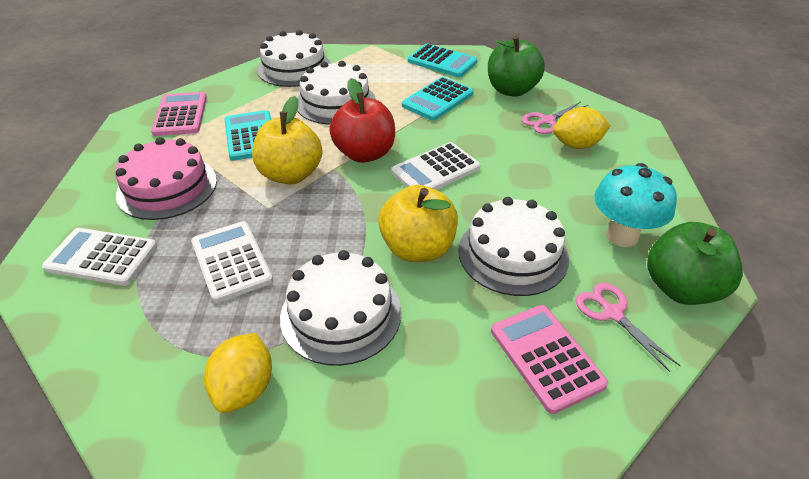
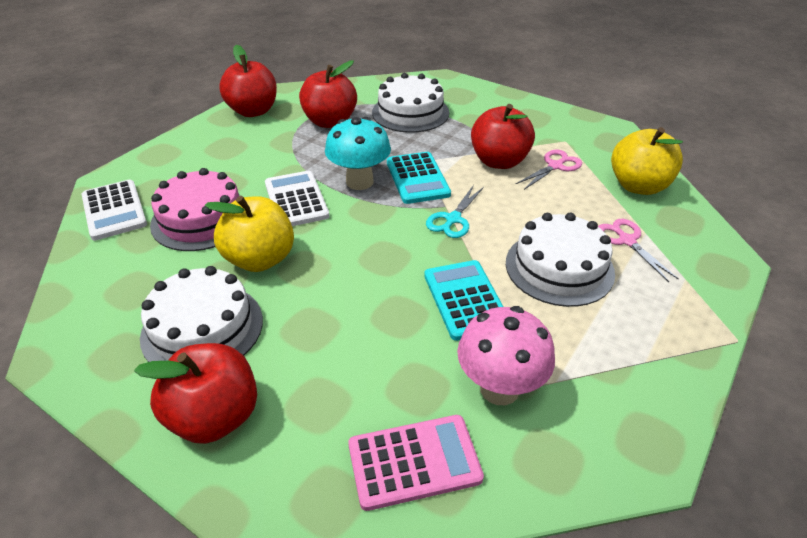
green apple: [488,35,545,97] [647,222,743,305] = 2 -> none = 0
pink calculator: [151,92,207,136] [491,305,608,414] = 2 -> [348,415,484,511] = 1
pink mushroom: none = 0 -> [457,306,555,405] = 1
red apple: [329,78,395,163] = 1 -> [134,343,257,444] [219,45,277,117] [299,60,357,128] [471,104,535,169] = 4
turquoise calculator: [224,110,271,161] [402,77,474,121] [408,44,477,77] = 3 -> [387,152,451,204] [424,260,503,341] = 2
turquoise scissors: none = 0 -> [426,185,484,238] = 1
white cake: [257,30,331,87] [280,250,401,366] [297,61,376,125] [458,197,569,296] = 4 -> [140,266,263,362] [372,73,449,133] [506,212,615,307] = 3
white calculator: [42,228,157,286] [191,221,273,303] [391,142,480,190] = 3 -> [82,180,147,240] [265,171,329,226] = 2
yellow lemon: [204,333,272,413] [553,107,611,149] = 2 -> none = 0

